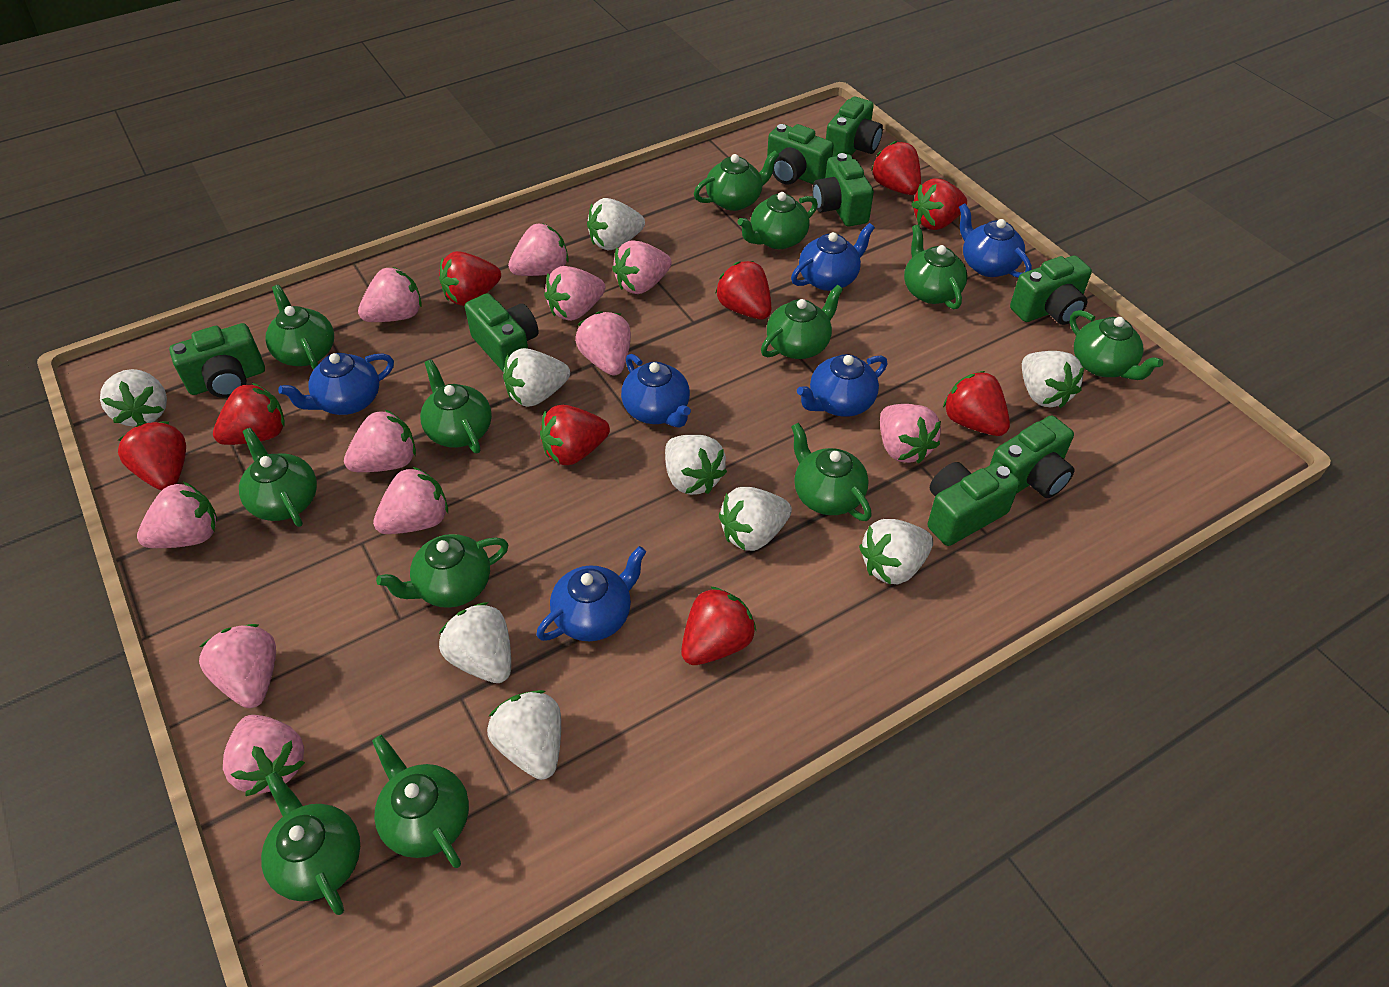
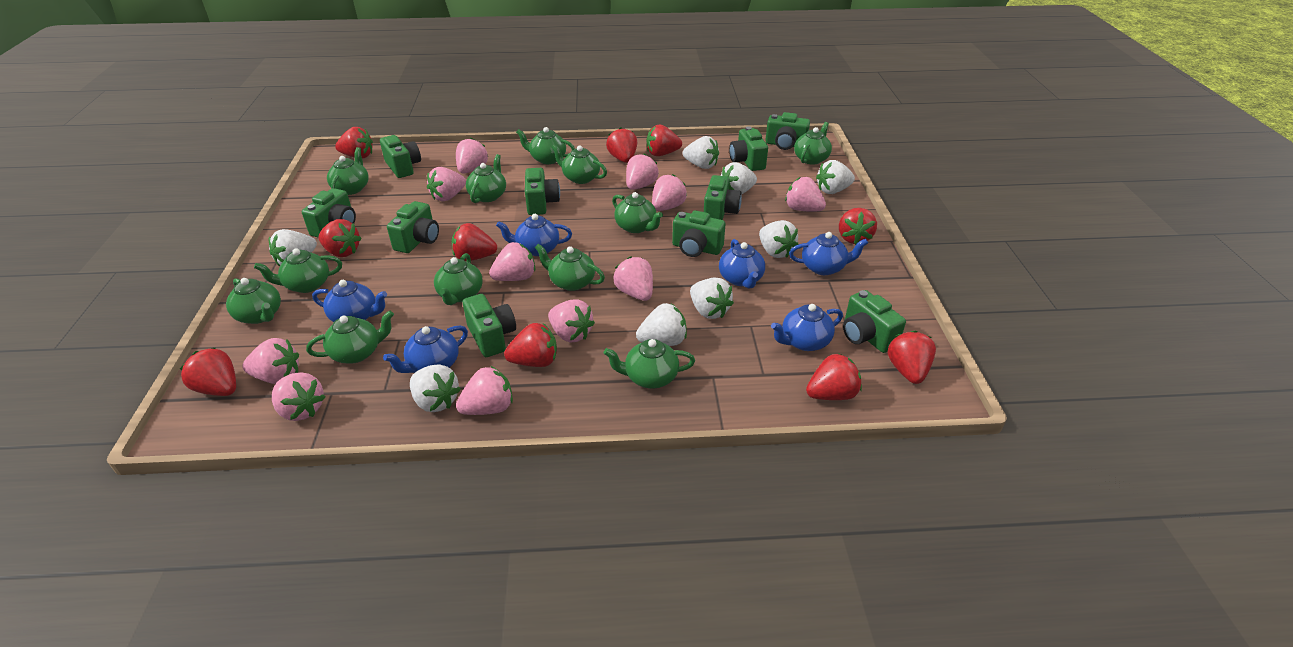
green camera: [169,323,265,398] [465,293,539,372] [767,124,834,185] [812,153,874,226] [826,97,883,157] [927,462,1020,546] [990,415,1074,498] [1010,255,1092,325] = 8 -> [302,188,356,238] [380,135,421,178] [387,201,439,253] [463,294,516,357] [525,168,560,215] [672,210,726,257] [704,175,742,220] [729,126,768,171] [765,112,810,150] [843,290,906,353] = 10
red strawberry: [118,421,186,490] [213,383,285,445] [439,251,501,306] [540,405,610,465] [681,587,756,665] [715,261,771,320] [871,141,921,195] [911,178,967,230] [943,371,1010,436] = 9 -> [180,347,236,396] [319,219,362,257] [335,127,373,158] [452,223,497,261] [504,323,557,367] [606,128,637,163] [647,125,682,156] [806,354,862,400] [839,208,877,245] [888,331,936,384] = 10
white strawberry: [100,369,167,427] [439,602,511,683] [487,690,561,780] [503,348,570,407] [587,198,645,250] [665,435,727,495] [719,487,792,551] [859,519,933,585] [1022,351,1085,408] = 9 -> [269,229,317,267] [410,364,461,412] [636,303,687,346] [683,136,719,169] [690,278,734,319] [721,162,757,195] [759,220,798,258] [816,160,855,194] = 8

